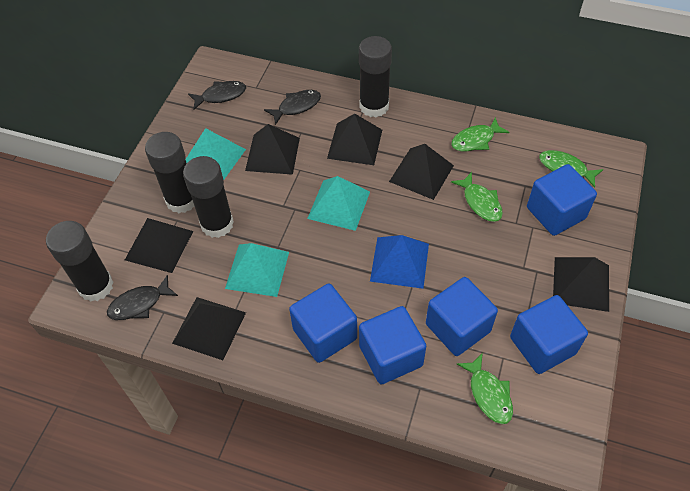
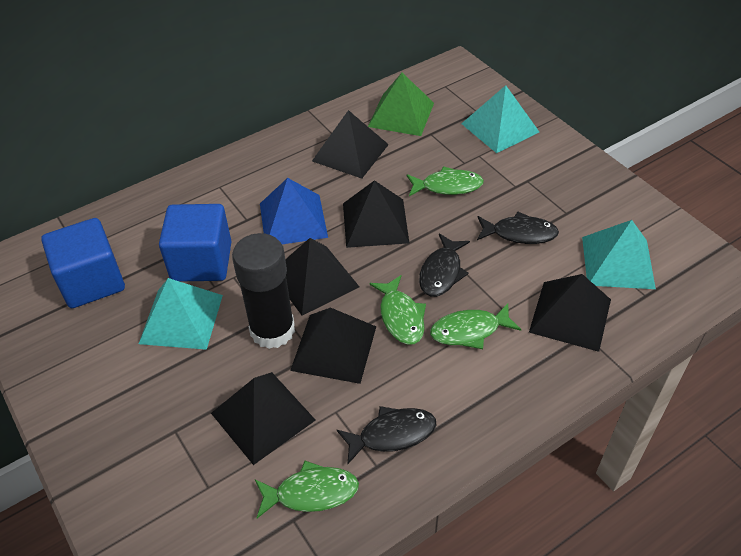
black glue stick: [46,221,114,302] [145,132,195,213] [183,156,234,238] [359,36,392,117] = 4 -> [232,233,295,349] = 1
blue cube: [289,283,357,363] [359,306,426,384] [426,277,498,356] [510,295,588,374] [527,164,597,236] = 5 -> [41,218,125,308] [159,204,232,282] = 2
green pyramid: none = 0 -> [368,73,434,136] = 1

